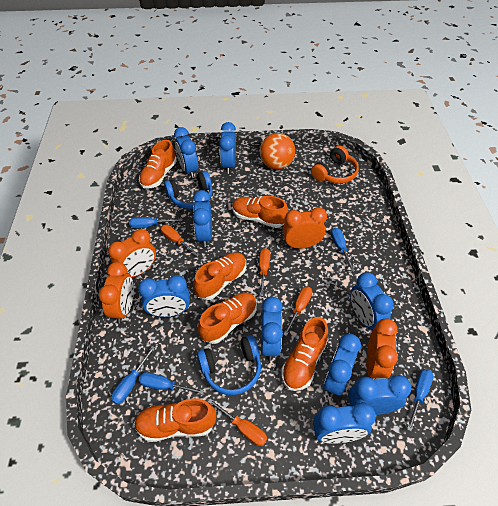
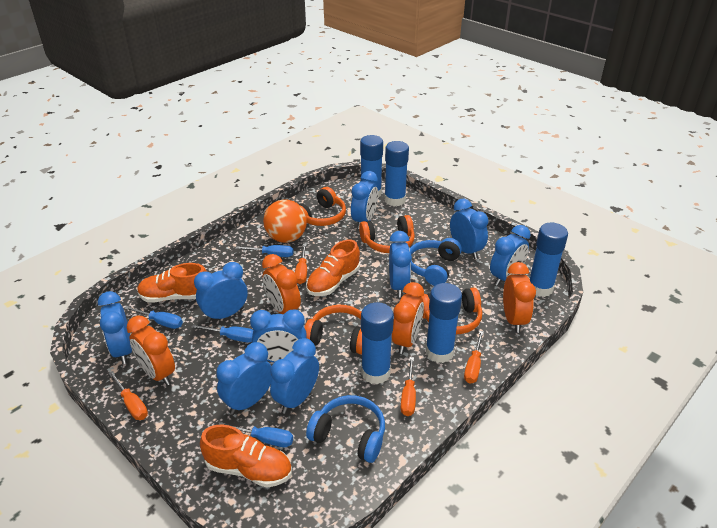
blue glue stick: none = 0 -> [360,135,383,198] [361,302,394,384] [384,141,409,206] [426,283,462,363] [529,223,568,297] = 5
blue screwdriver: [111,346,156,405] [129,217,182,228] [139,372,204,394] [331,228,355,272] [407,369,434,431] = 5 -> [124,306,183,329] [191,324,253,342] [218,422,293,447] [236,245,293,257] = 4
orange headphones: [311,146,359,184] = 1 -> [299,187,346,226] [304,305,362,355] [359,215,415,253] [420,288,482,334] = 4
orange shoe: [134,398,216,442] [139,140,177,189] [193,252,246,300] [198,293,257,344] [232,196,289,228] [281,317,328,391] = 6 -> [137,263,207,303] [200,425,292,488] [306,240,360,296] = 3

